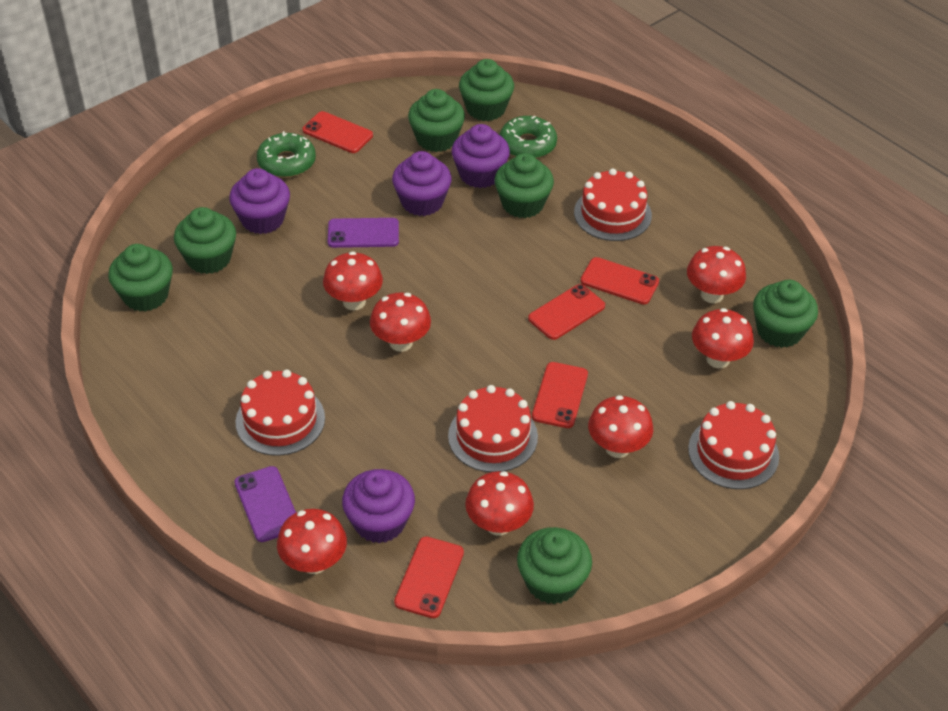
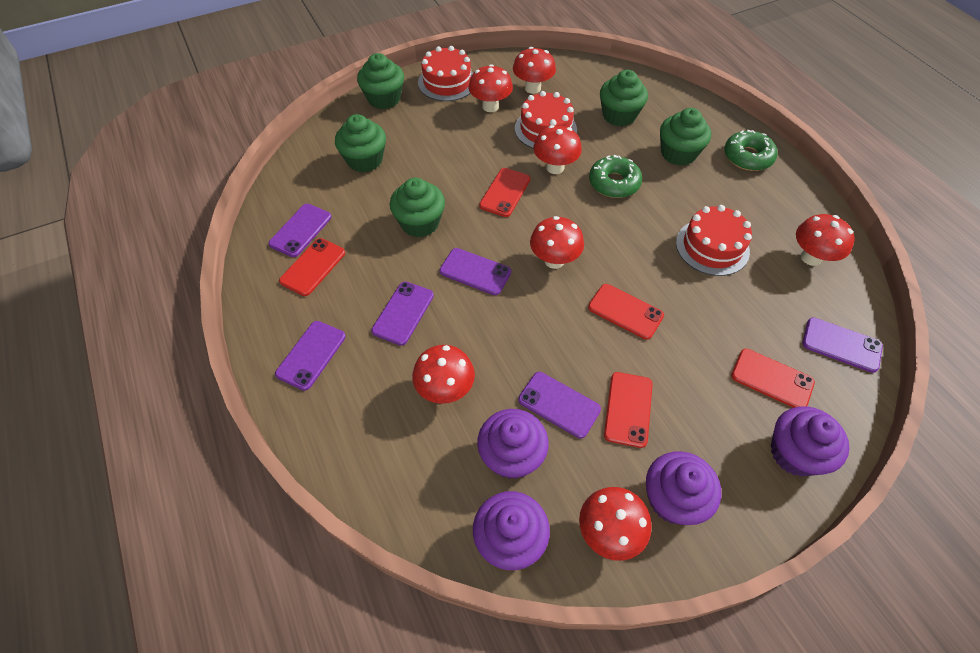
green cupcake: [108,244,173,312] [174,207,236,274] [408,89,465,152] [459,59,514,121] [494,153,554,218] [517,527,592,604] [753,280,818,348] = 7 -> [335,114,386,173] [357,53,404,109] [390,178,445,237] [600,70,648,126] [660,108,711,166] = 5
purple phone: [234,466,296,542] [328,218,399,248] = 2 -> [268,204,332,257] [275,321,346,391] [371,281,434,346] [439,248,511,295] [518,372,601,438] [802,317,883,373] = 6
red cake: [236,369,325,456] [448,385,538,472] [574,168,652,241] [688,401,779,489] = 4 -> [418,46,473,101] [515,91,577,148] [676,205,752,276] = 3

